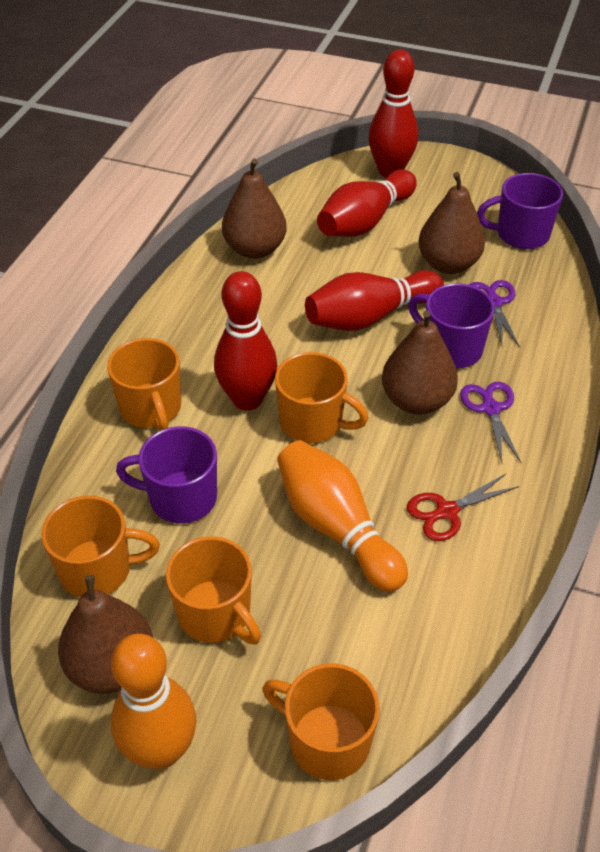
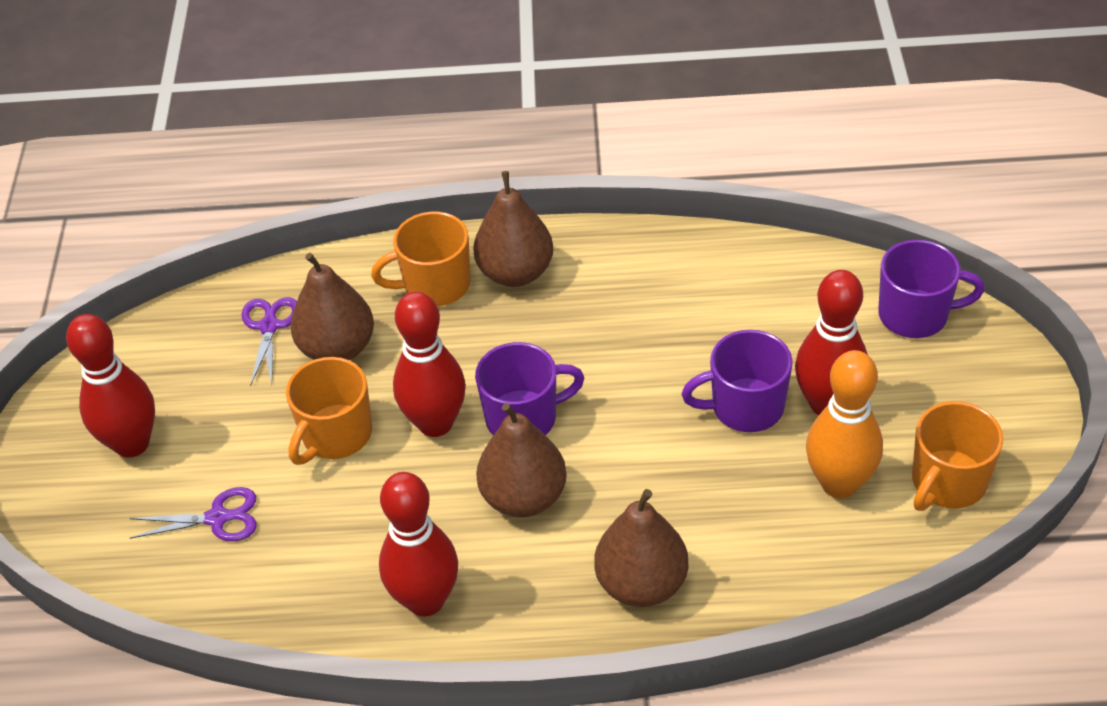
orange bowling pin: [111,634,196,769] [277,440,408,592] = 2 -> [806,350,883,498] = 1
orange mug: [42,496,160,597] [107,338,181,431] [166,536,261,644] [262,663,380,780] [275,352,369,443] = 5 -> [286,357,372,465] [371,212,471,306] [912,401,1003,511] = 3
red scissors: [407,474,519,541] = 1 -> none = 0

